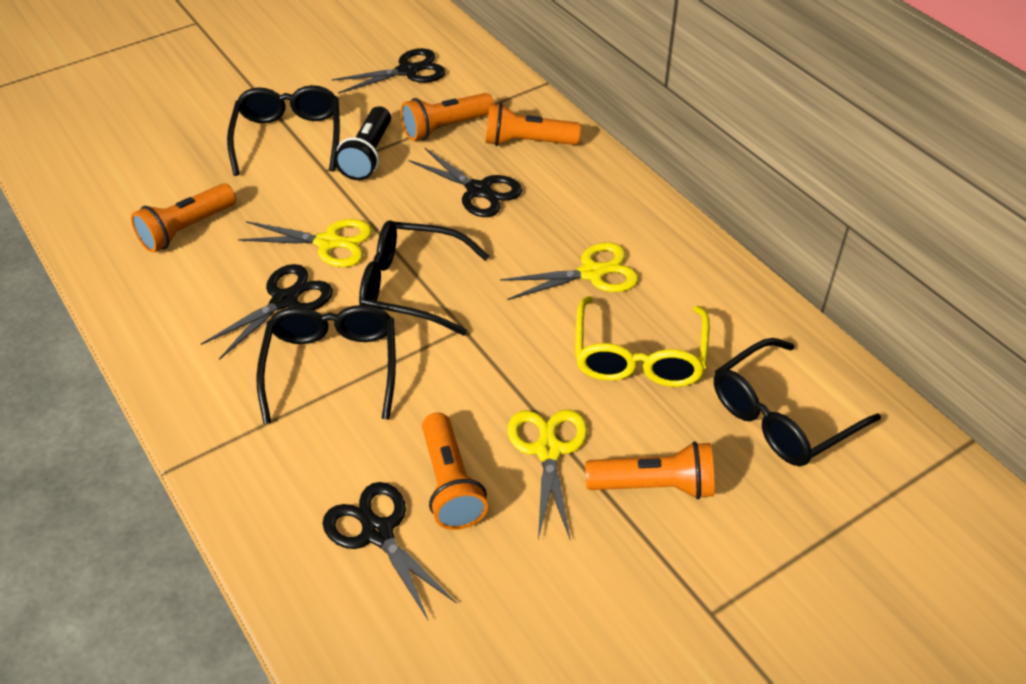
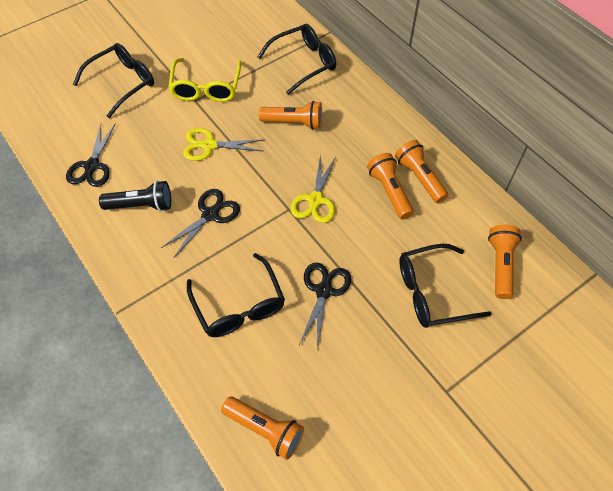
black scissors: [201,264,333,360] [323,482,457,621] [332,48,446,94] [408,148,522,217] = 4 -> [66,123,116,187] [161,189,240,258] [299,262,351,351] = 3
yellow scissors: [238,219,372,267] [500,242,639,300] [508,410,588,541] = 3 -> [183,128,265,161] [291,154,336,223] = 2

